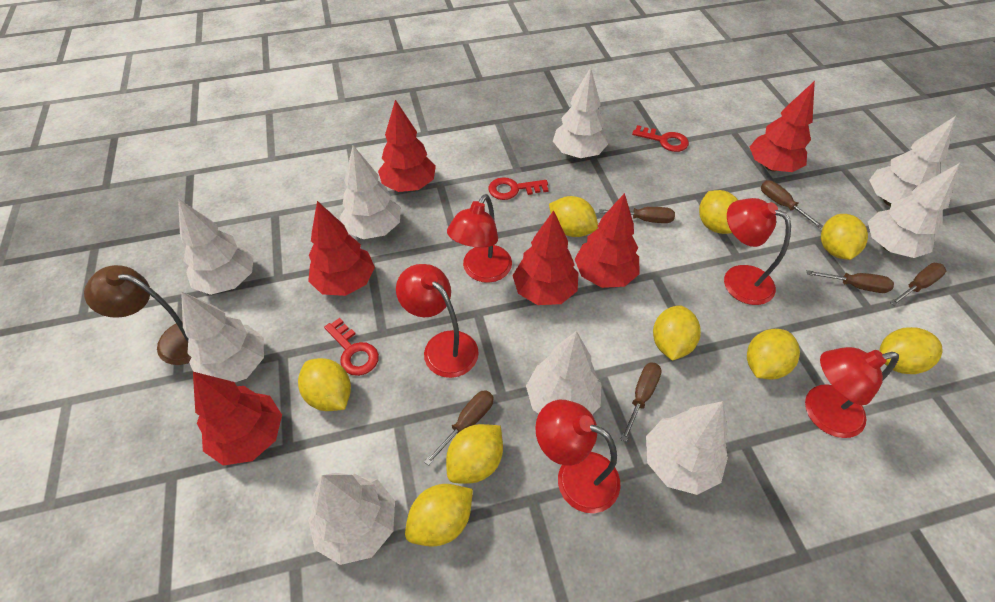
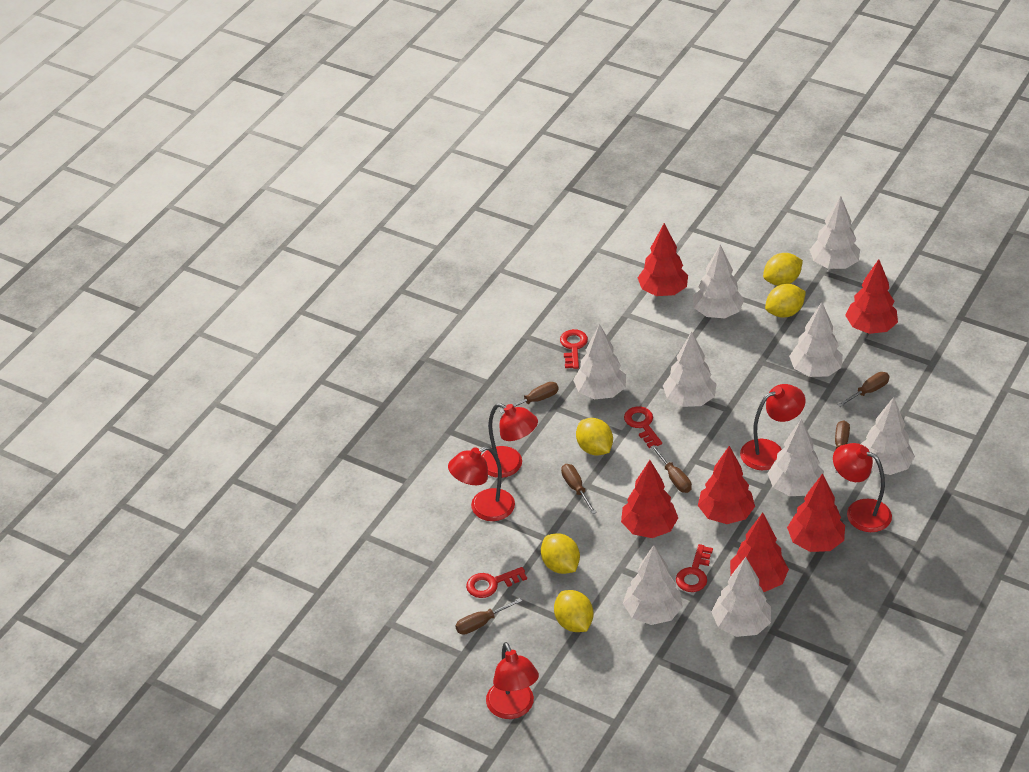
brown lamp: [84,265,191,365] = 1 -> none = 0
red key: [324,318,379,376] [488,177,548,200] [632,125,689,152] = 3 -> [466,567,527,598] [560,329,588,369] [624,406,662,448] [676,544,713,592] = 4
yellow lemon: [298,358,351,411] [405,484,473,546] [446,424,503,484] [549,196,598,237] [653,305,701,361] [699,190,738,234] [747,329,800,380] [821,214,868,260] [880,327,942,374] = 9 -> [541,533,580,574] [554,590,594,632] [576,418,613,456] [763,253,803,286] [765,284,806,318] = 5

